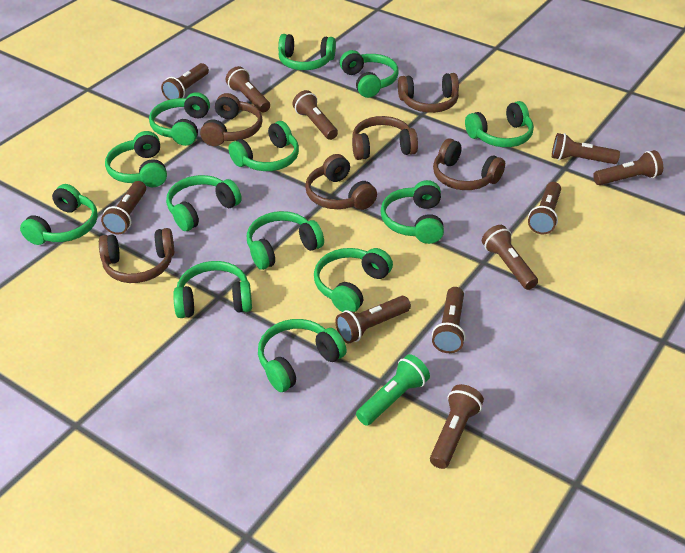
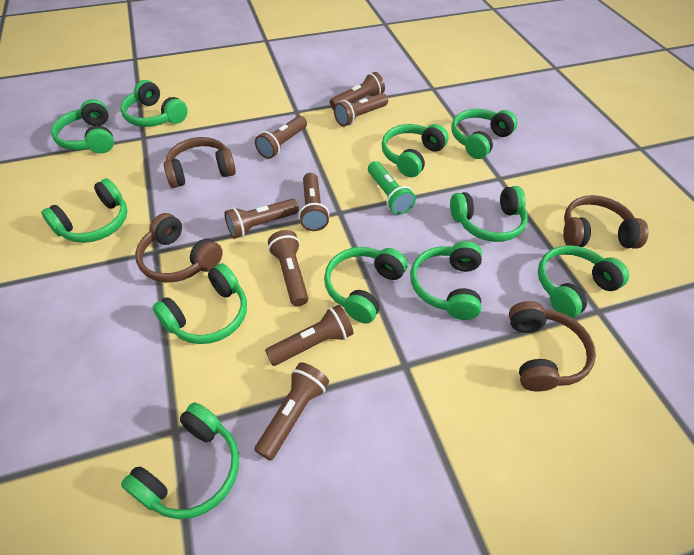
brown flashlight: [101,181,146,235] [161,63,209,100] [226,66,270,112] [292,90,338,140] [335,296,411,344] [430,384,484,469] [432,287,466,353] [482,225,538,290] [528,182,561,234] [552,133,620,164] [593,150,663,185] = 11 -> [225,199,299,239] [255,116,307,159] [255,362,329,461] [265,305,354,366] [268,230,308,306] [299,173,329,231] [330,72,385,110] [334,93,388,126] = 8
brown headphones: [99,228,174,283] [200,93,263,146] [305,154,377,210] [352,116,418,160] [398,73,459,113] [433,138,505,190] = 6 -> [135,213,223,282] [164,137,236,188] [509,301,596,391] [563,195,648,249] = 4
green headphones: [20,184,98,245] [105,131,167,187] [149,92,210,146] [166,175,242,231] [173,261,252,318] [228,121,299,171] [247,211,324,270] [258,319,347,392] [278,34,336,70] [314,248,393,312] [340,50,399,98] [380,180,444,244] [465,101,534,147] = 13 -> [41,178,127,243] [51,99,114,153] [120,80,188,127] [121,402,239,519] [153,263,247,344] [324,247,408,324] [382,124,449,177] [410,241,482,320] [450,186,528,242] [451,109,518,159] [538,245,629,318] = 11

